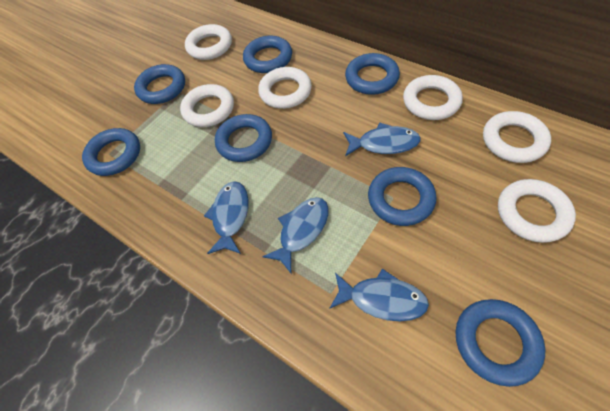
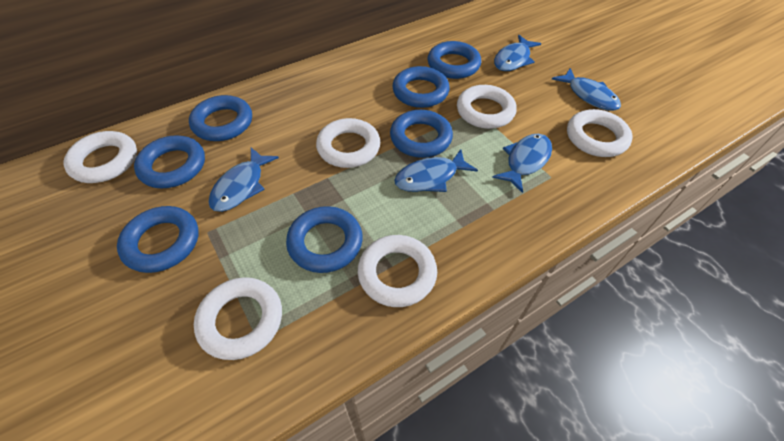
blue fish: [204,181,249,254] [262,197,329,273] [329,268,429,321] [343,122,421,156] = 4 -> [209,148,279,212] [394,149,478,192] [492,134,552,193] [494,35,541,71] [552,68,621,111] = 5

